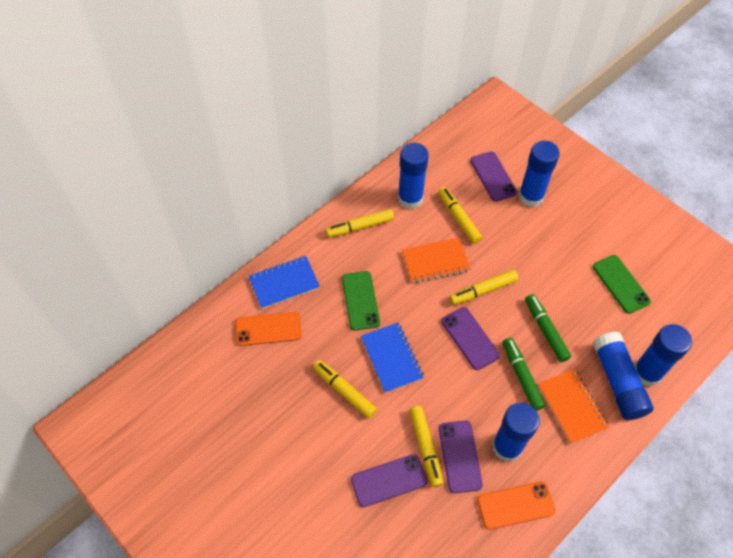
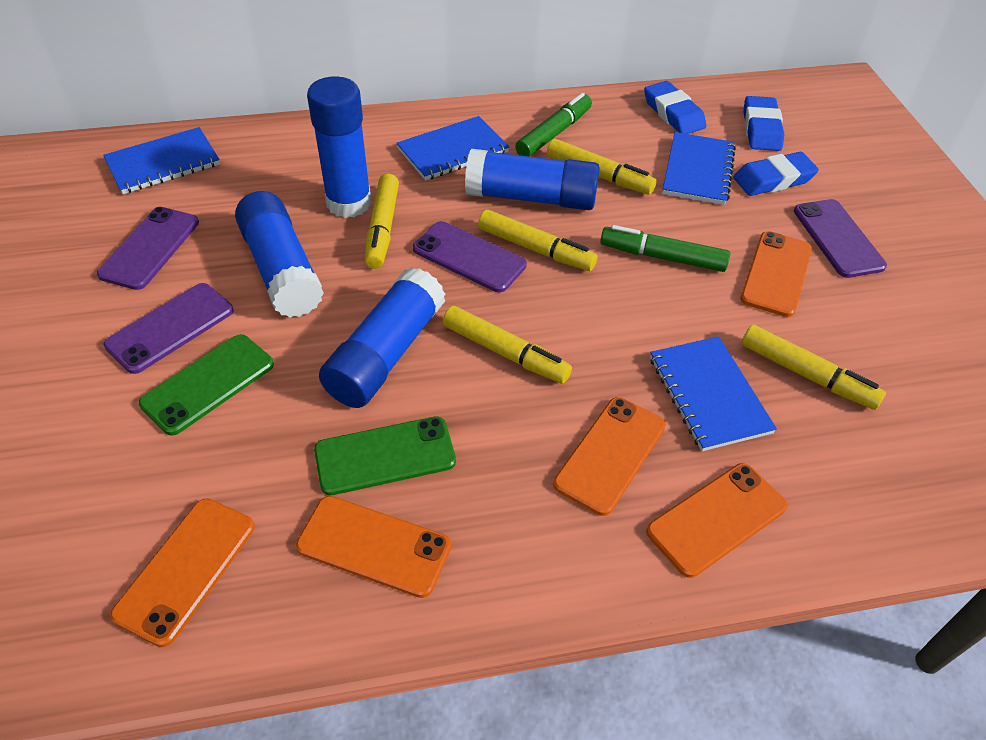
blue eraser: none = 0 -> [644,81,706,134] [733,152,819,196] [743,96,784,151] = 3
blue glue stick: [398,143,429,209] [492,402,540,462] [518,141,560,207] [593,332,653,420] [634,324,692,387] = 5 -> [235,191,324,318] [307,76,372,218] [319,267,445,408] [465,149,600,210] = 4
blue notebook: [249,256,320,309] [361,323,424,393] = 2 -> [103,127,220,194] [397,116,509,181] [650,336,777,451] [662,132,736,205] = 4
orange notebook: [402,238,471,283] [538,369,609,444] = 2 -> none = 0
orange phone: [235,312,301,346] [477,481,555,530] = 2 -> [110,498,255,647] [296,496,451,598] [553,397,666,516] [646,463,787,578] [740,231,812,317] = 5

